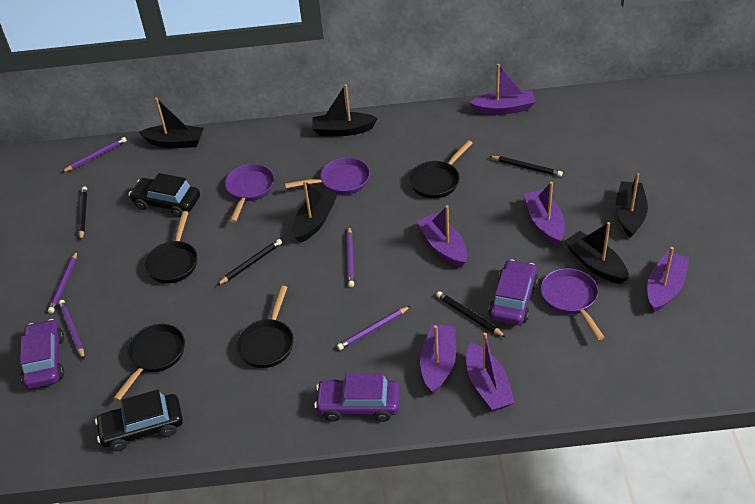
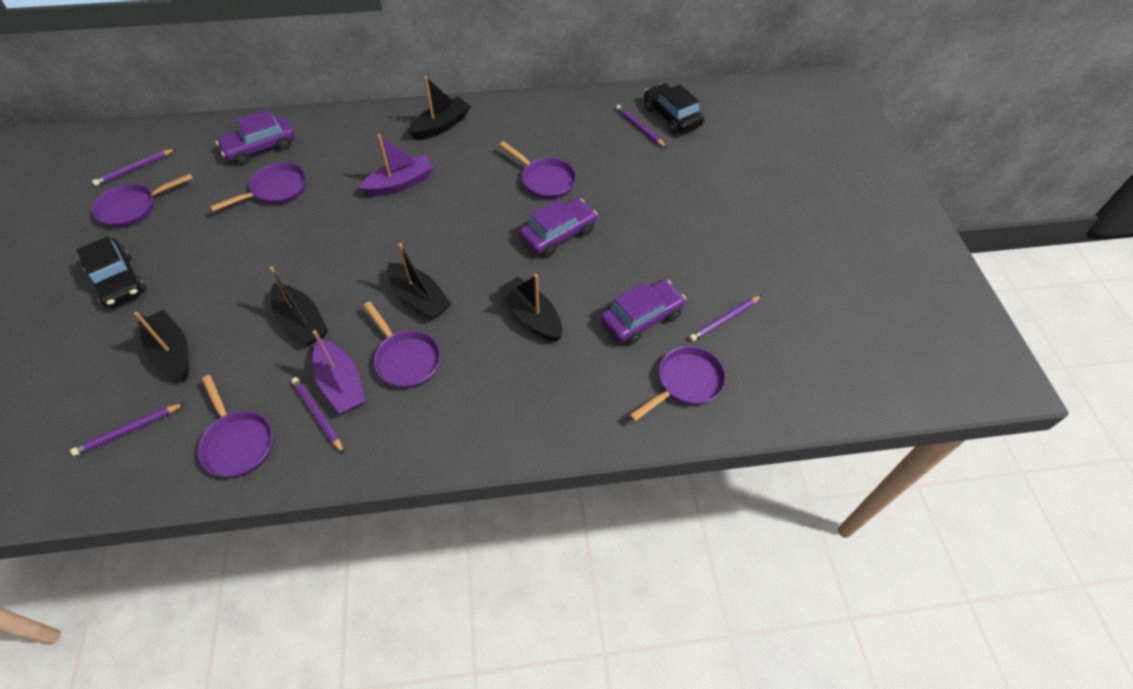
black pan: [114,324,185,401] [144,211,197,284] [236,285,294,368] [409,140,472,198] = 4 -> none = 0
black pencil: [78,186,87,240] [217,239,282,285] [436,291,505,337] [489,156,563,177] = 4 -> none = 0
purple boat: [417,205,467,267] [420,324,456,394] [466,333,515,411] [470,64,536,115] [524,182,565,246] [647,247,689,312] = 6 -> [313,330,366,414] [358,134,434,196] = 2
purple pan: [225,164,274,223] [285,158,370,195] [540,268,604,340] = 3 -> [92,174,193,228] [198,375,273,478] [210,162,306,212] [363,301,441,389] [499,141,576,199] [629,346,726,421] = 6

